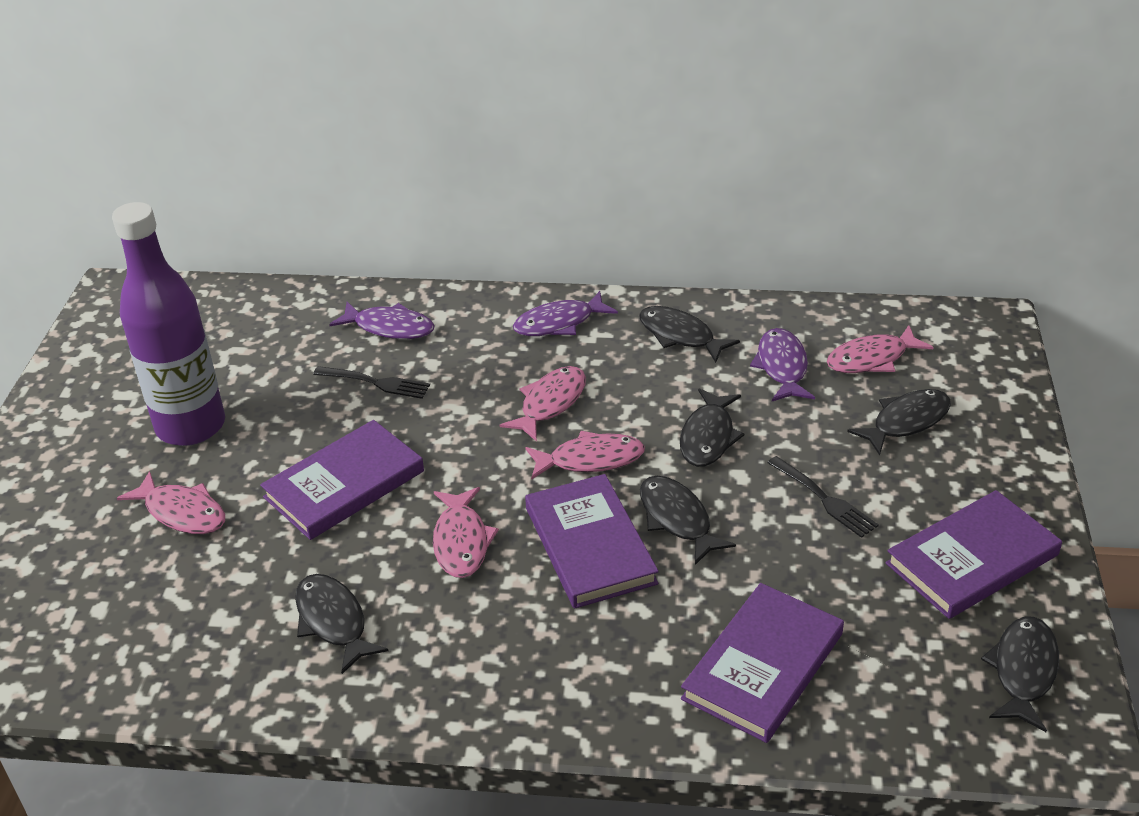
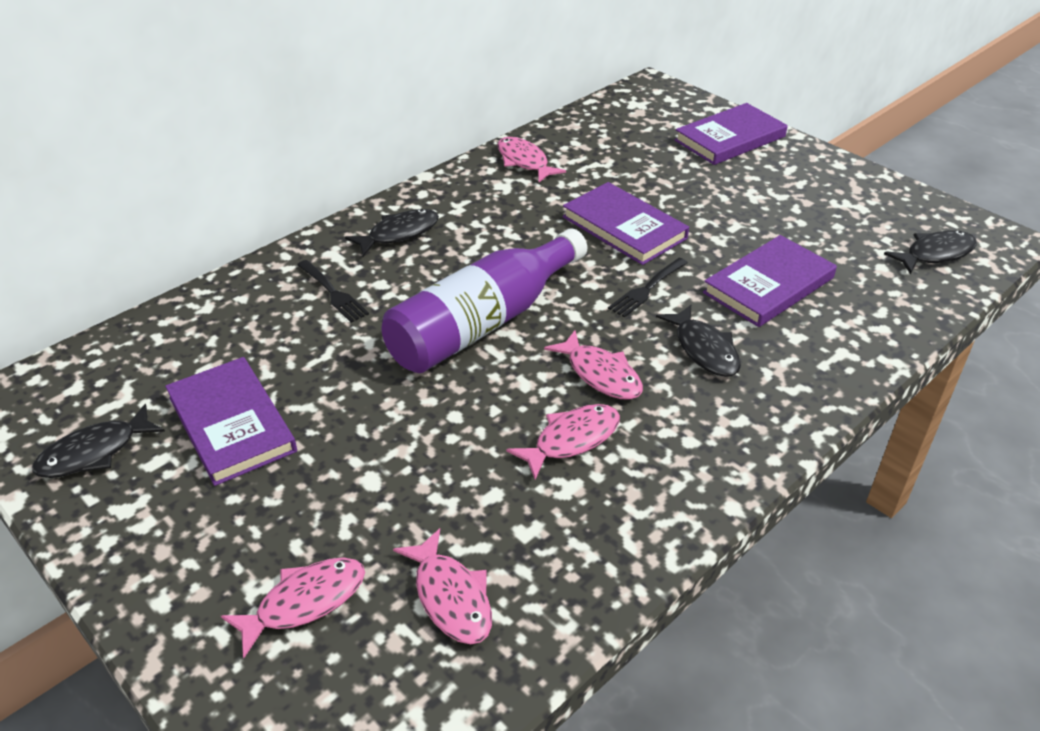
black fish: [295,574,389,674] [639,306,740,363] [640,476,736,565] [680,388,744,467] [847,389,951,455] [981,616,1059,732] = 6 -> [32,404,165,478] [345,209,439,256] [656,305,741,377] [884,230,977,275] = 4
purple fish: [329,302,435,339] [513,291,618,336] [750,328,815,401] = 3 -> none = 0

